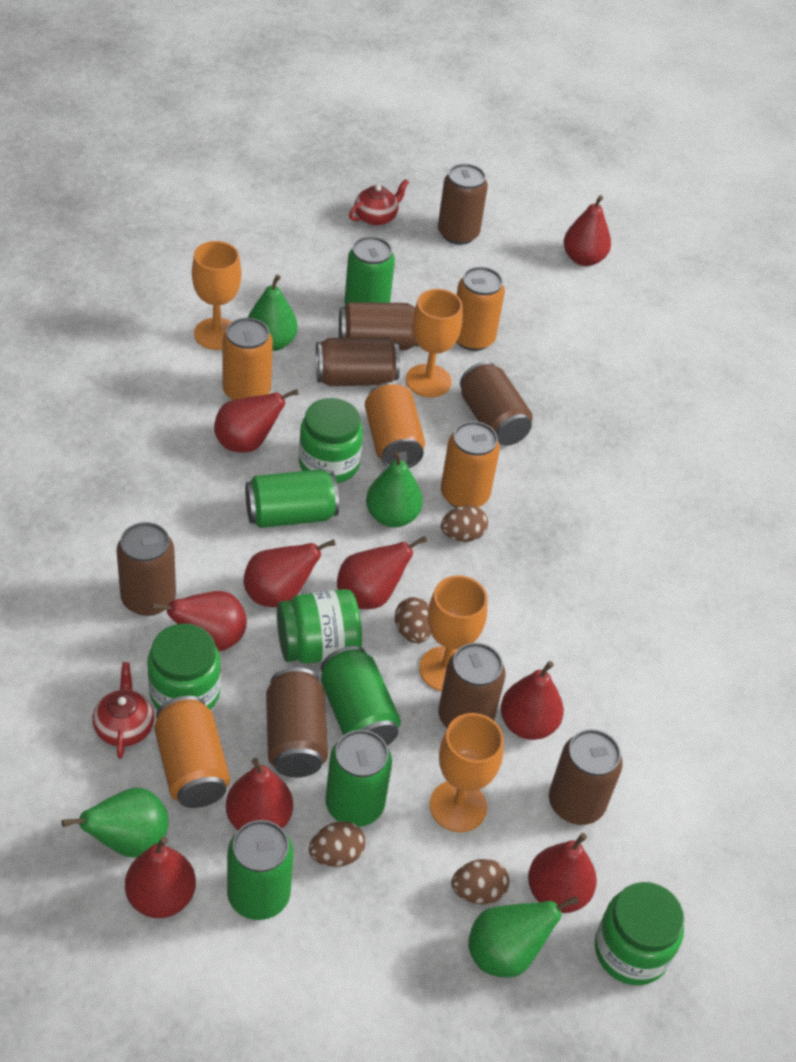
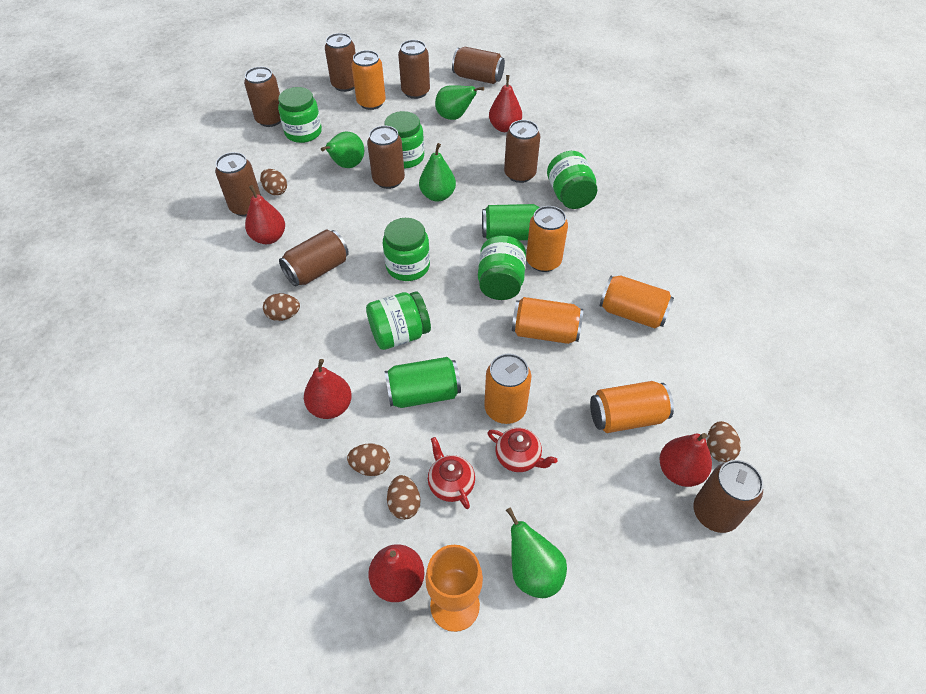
brown can: [116,522,176,616] [266,667,328,777] [316,337,400,386] [339,302,419,350] [438,164,488,245] [438,643,506,728] [460,361,533,446] [549,729,623,825] = 8 -> [215,152,261,216] [244,67,281,127] [279,229,349,287] [325,33,356,92] [367,126,405,189] [398,40,430,99] [452,47,505,84] [504,120,540,183] [693,460,764,533] = 9
brown egg: [309,821,365,867] [395,597,431,644] [441,505,488,542] [451,859,509,904] = 4 -> [260,169,287,196] [263,293,300,321] [347,443,390,476] [387,475,421,520] [707,421,741,463] = 5
green can: [227,820,294,920] [245,469,339,528] [321,646,401,745] [325,730,392,827] [345,236,395,306] = 5 -> [384,357,461,408] [482,204,540,241] = 2
green jar: [147,624,221,710] [277,589,362,664] [299,398,363,484] [595,882,684,985] = 4 -> [278,87,322,143] [366,291,431,350] [383,218,430,281] [385,111,424,168] [478,235,526,300] [547,151,597,209] = 6
orange can: [154,696,230,808] [222,318,273,400] [365,382,425,468] [441,421,500,508] [456,267,505,351] = 5 -> [351,50,386,110] [484,353,531,424] [512,297,583,344] [526,206,568,272] [590,381,674,433] [600,276,674,328] = 6
orange goblet: [192,241,241,350] [406,289,463,397] [419,575,487,691] [430,713,504,832] = 4 -> [425,545,483,632] = 1
red pear: [125,837,196,918] [151,591,247,651] [214,389,299,453] [226,758,293,830] [244,539,336,607] [337,536,427,609] [501,661,564,740] [528,833,597,913] [564,195,611,266] = 9 -> [245,185,285,244] [304,359,352,419] [368,544,425,602] [489,75,522,132] [659,433,712,487] = 5

